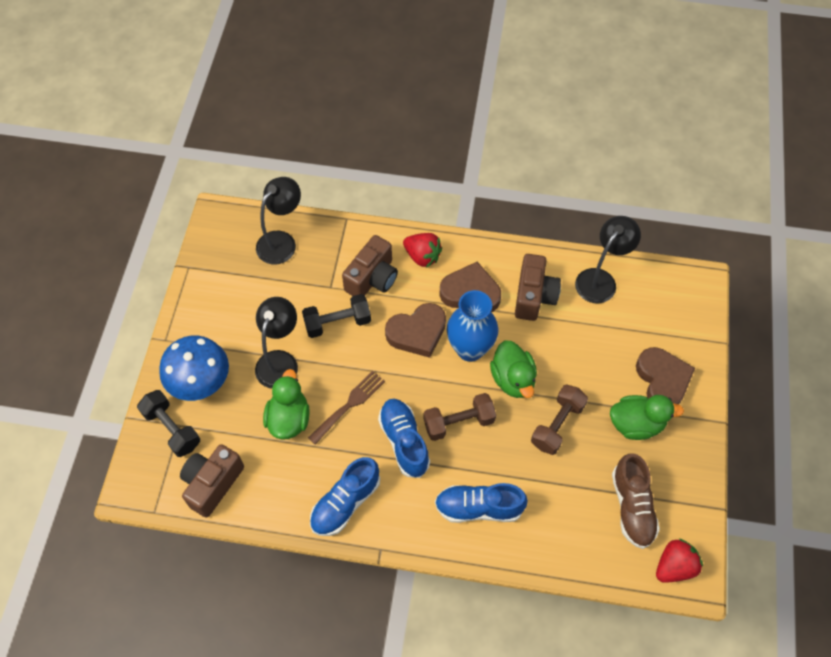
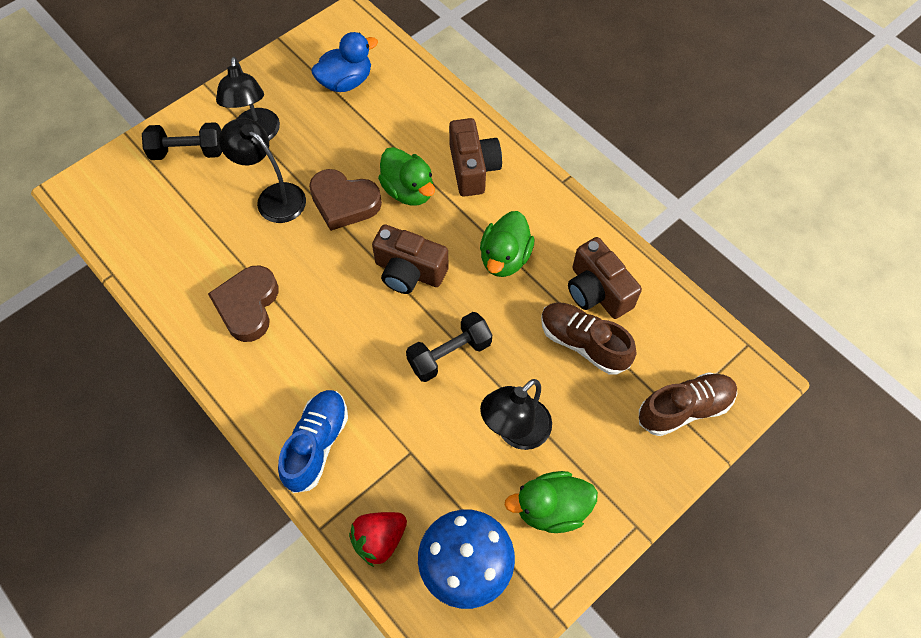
blue duck: none = 0 -> [311,32,378,92] = 1
blue shoe: [310,457,380,536] [378,399,430,478] [435,483,528,523] = 3 -> [278,390,348,493] = 1
blue vase: [447,290,498,362] = 1 -> none = 0
brown dumbbell: [423,393,496,441] [531,385,588,455] = 2 -> none = 0
brown fork: [308,371,385,445] = 1 -> none = 0
brown heart: [385,303,446,358] [439,262,501,312] [636,347,695,404] = 3 -> [208,265,279,342] [309,169,382,231] = 2
brown shoe: [612,453,660,549] = 1 -> [541,302,636,375] [639,372,737,436] = 2
red strawberry: [403,233,442,268] [656,539,703,583] = 2 -> [349,512,407,567] = 1

